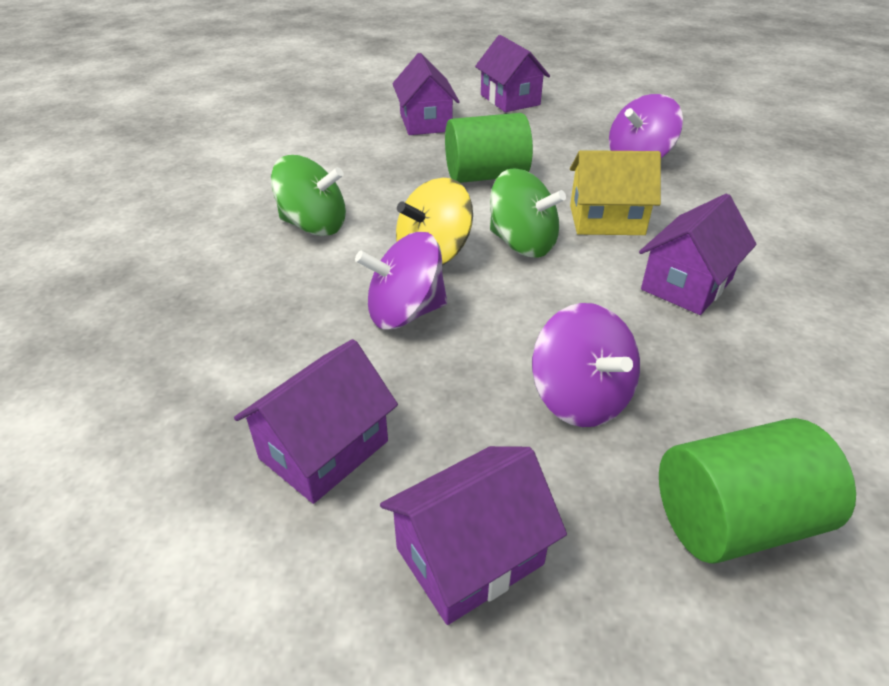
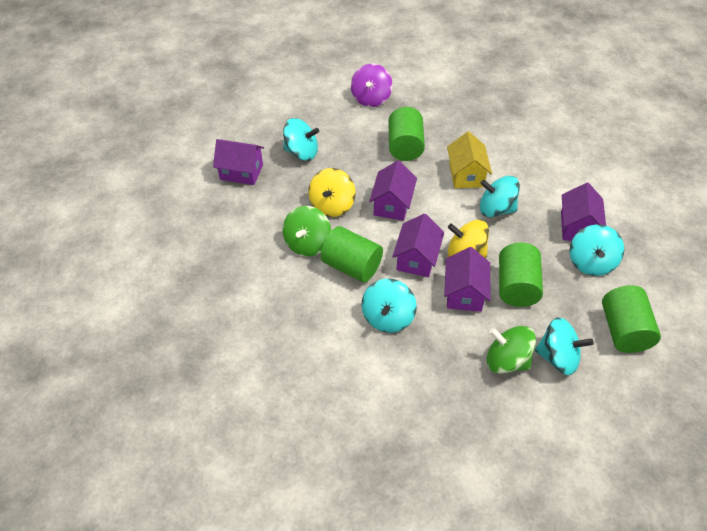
green cylinder: [445,113,533,183] [659,418,856,564] = 2 -> [321,226,383,283] [389,107,425,161] [499,243,543,307] [602,285,661,353] = 4
purple spinning top: [355,232,447,329] [532,303,640,427] [609,94,683,159] = 3 -> [351,64,393,107] = 1
turquoise spinning top: none = 0 -> [283,118,319,161] [361,278,417,333] [480,176,520,217] [535,317,594,375] [570,224,624,276] = 5
yellow spinning top: [396,178,473,266] = 1 -> [308,168,356,217] [448,220,489,258] = 2

